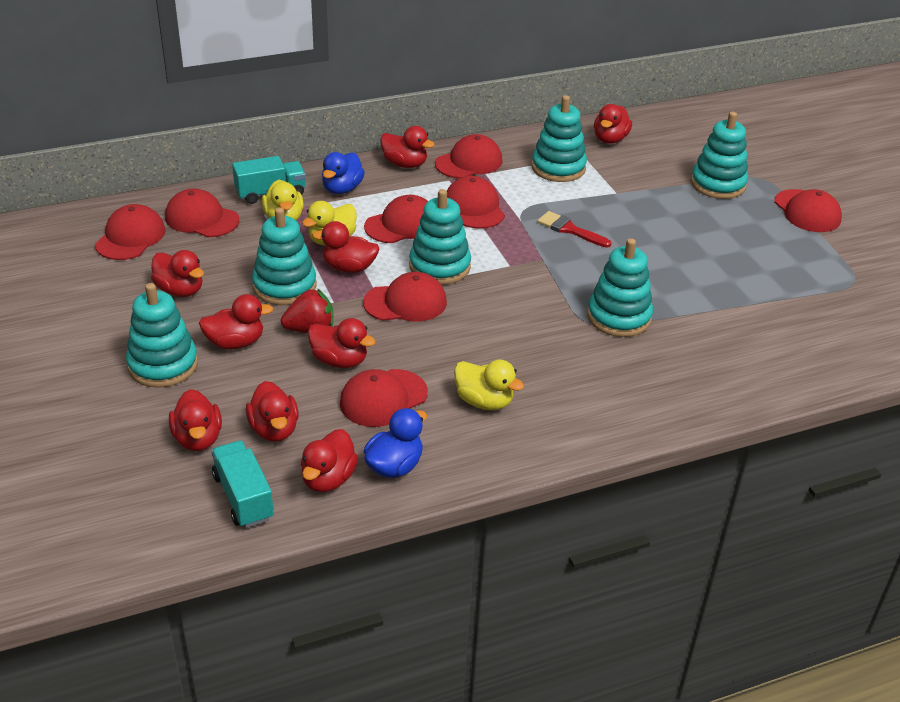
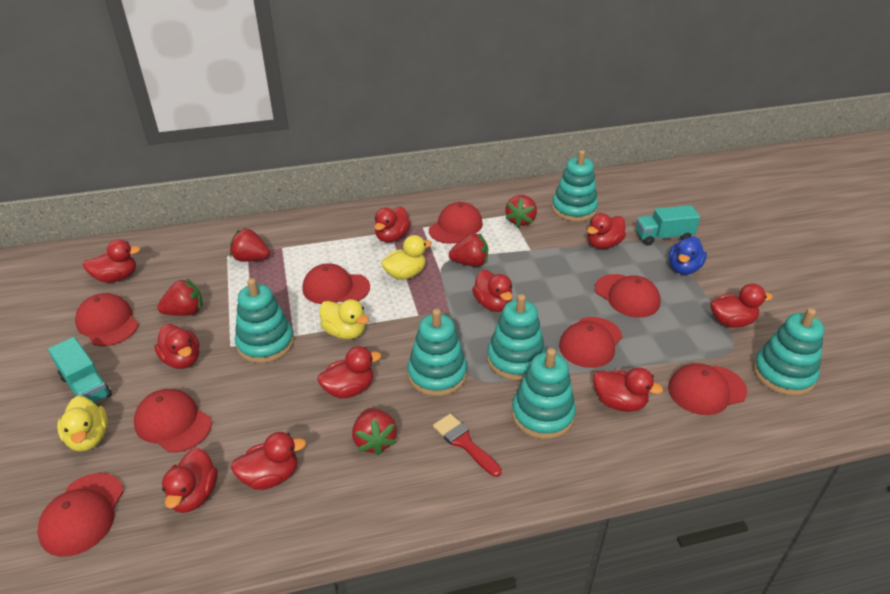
blue duck: [322,152,365,194] [364,408,427,478] = 2 -> [669,236,707,275] = 1
red duck: [151,250,204,297] [169,389,222,451] [199,294,274,349] [246,381,299,442] [301,429,358,492] [308,318,376,368] [312,221,379,273] [380,126,435,168] [594,104,632,144] = 9 -> [83,239,140,282] [154,324,200,369] [162,447,218,513] [231,432,306,490] [318,346,381,398] [374,207,411,243] [472,270,513,312] [587,213,626,249] [593,368,663,412] [710,283,773,328] = 10
red strawberry: [281,288,333,333] = 1 -> [157,279,203,316] [230,228,270,262] [352,408,397,456] [449,233,488,267] [505,195,537,227] = 5

